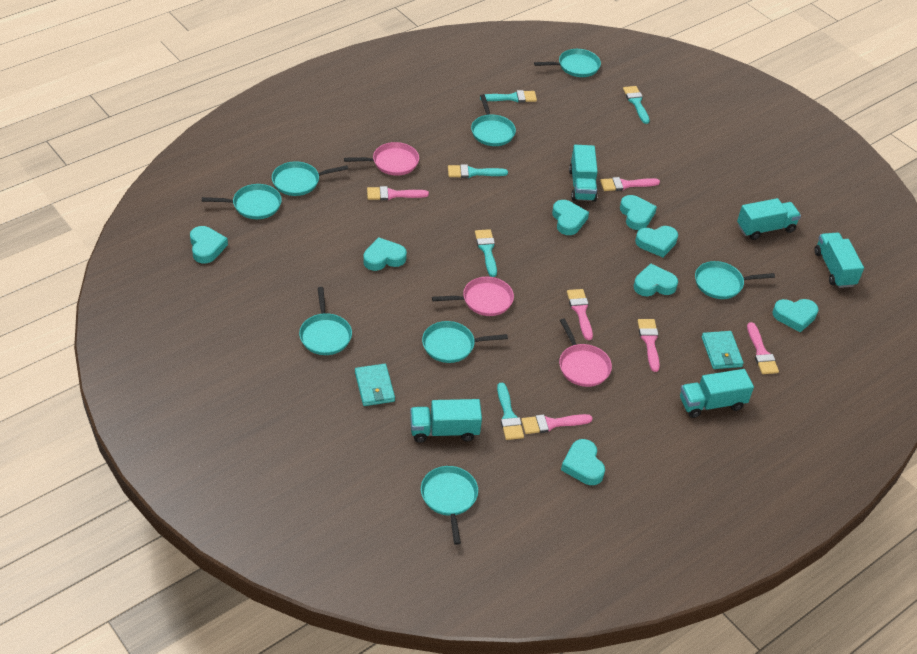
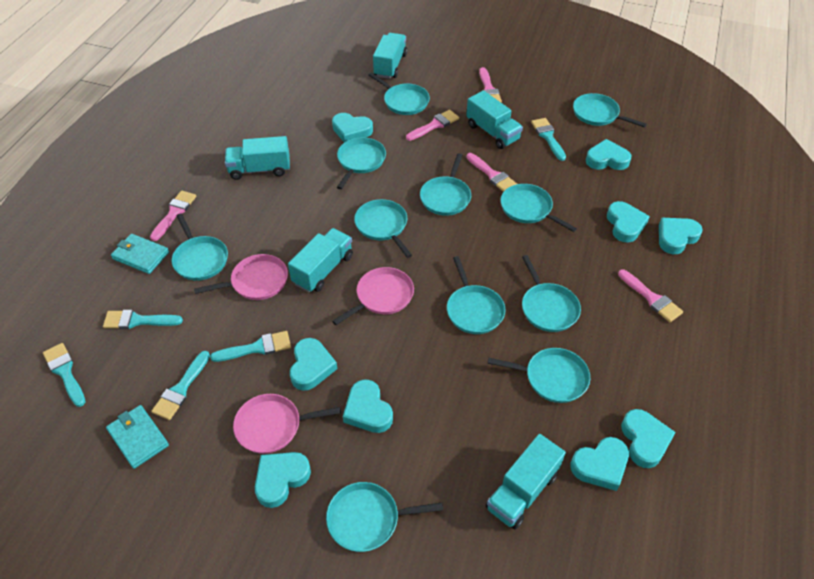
pink brush: [367,186,429,200] [521,414,593,434] [567,289,593,340] [600,177,660,191] [638,319,660,372] [747,322,779,374] = 6 -> [150,191,196,241] [406,110,459,141] [466,153,517,192] [479,67,502,103] [618,269,683,322] = 5
turquoise heart: [190,226,228,263] [363,237,407,271] [552,200,589,235] [561,439,605,485] [620,195,657,230] [634,264,678,296] [635,226,678,257] [773,299,819,333] = 8 -> [255,452,311,508] [290,338,337,391] [332,113,373,143] [343,380,393,433] [570,437,629,491] [586,139,631,170] [607,201,650,243] [621,409,676,468] [659,218,702,254] = 9
turquoise pan: [202,184,282,219] [272,161,348,196] [299,287,352,355] [421,466,478,545] [422,321,508,363] [471,94,516,146] [534,49,601,77] [695,261,775,299] = 8 -> [172,213,228,281] [326,482,443,552] [337,137,386,189] [354,199,412,258] [369,73,430,115] [420,153,471,216] [447,256,505,334] [488,348,590,403] [500,184,577,232] [522,255,581,332] [573,93,647,127] = 11

